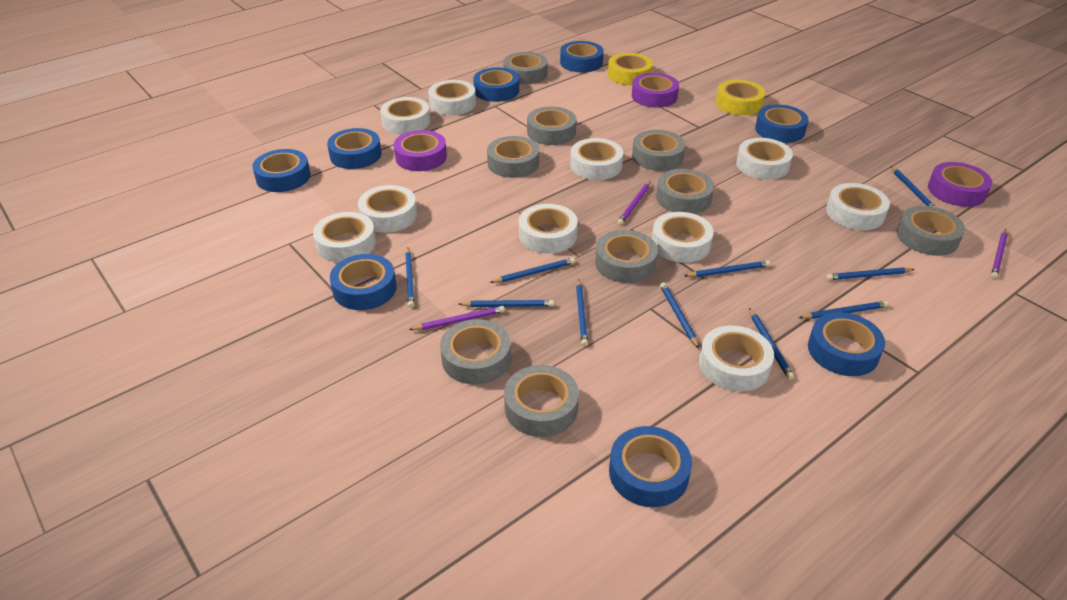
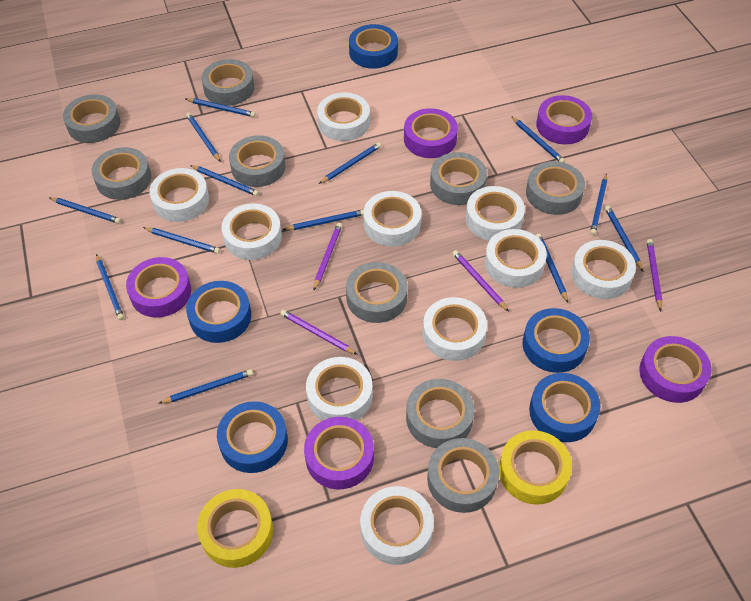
blue pencil: [405,248,414,308] [459,300,554,307] [490,258,575,283] [576,279,588,346] [660,282,699,349] [684,260,771,277] [749,308,794,380] [799,301,889,319] [827,267,915,280] [891,166,936,207] = 10 -> [49,197,121,224] [96,254,124,320] [143,227,220,254] [159,369,253,403] [185,98,256,117] [186,113,221,162] [190,165,259,196] [282,209,364,230] [319,143,381,184] [511,116,565,163] [536,233,568,303] [590,174,607,235] [605,205,643,271] = 13
blue tape: [252,149,310,192] [327,128,381,169] [330,254,397,310] [473,67,519,102] [560,41,604,72] [609,426,692,507] [755,105,808,143] [808,312,885,376] = 8 -> [186,281,251,343] [217,401,288,473] [349,24,398,69] [523,308,590,373] [529,373,601,442] = 5
purple pencil: [409,306,505,330] [617,181,651,225] [991,229,1008,279] = 3 -> [280,310,358,355] [314,223,342,290] [452,250,509,312] [647,239,662,311] = 4
purple tape: [394,130,447,171] [632,73,679,108] [928,162,992,207] = 3 -> [126,257,191,318] [304,417,374,489] [404,108,458,158] [536,95,592,144] [639,336,711,403] = 5

